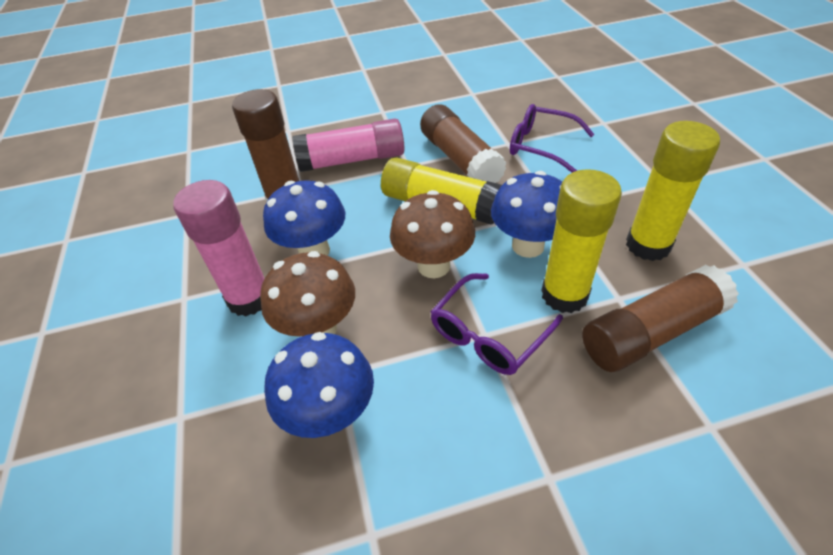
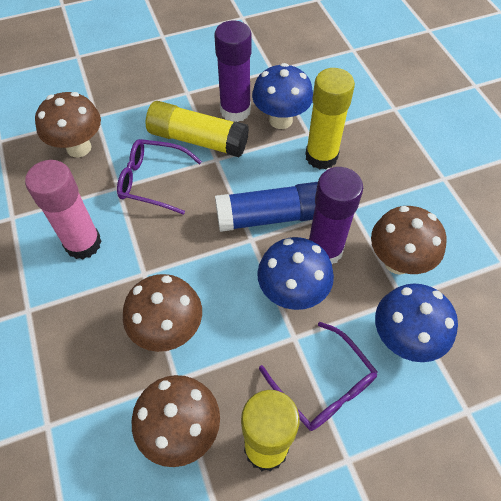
blue glue stick: none = 0 -> [215,182,318,232] = 1
brown glue stick: [232,89,299,202] [420,104,506,183] [582,265,739,372] = 3 -> none = 0
brown mushroom: [260,251,355,337] [390,190,475,278] = 2 -> [35,92,101,157] [123,274,202,352] [132,375,220,467] [371,206,447,275] = 4
pink glue stick: [173,180,265,316] [292,119,405,172] = 2 -> [25,160,102,259] = 1
purple glue stick: none = 0 -> [214,21,252,122] [309,167,363,264] = 2

